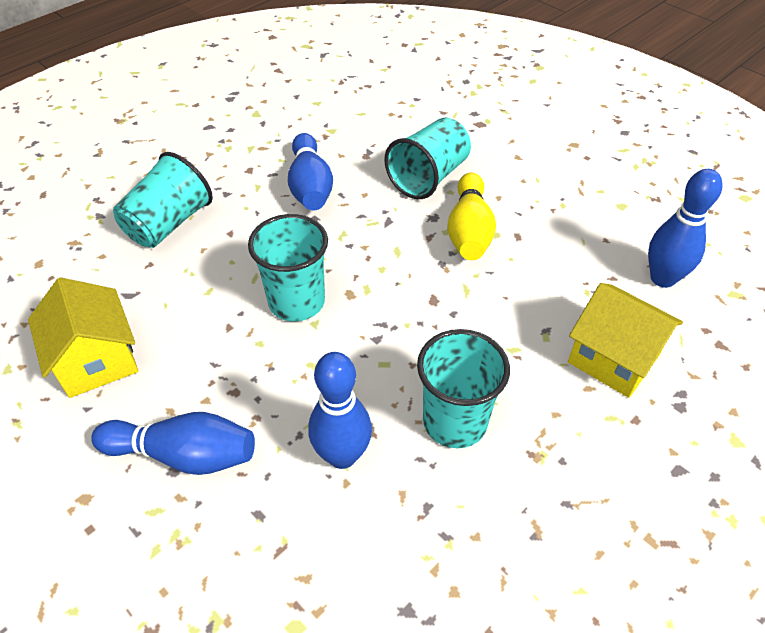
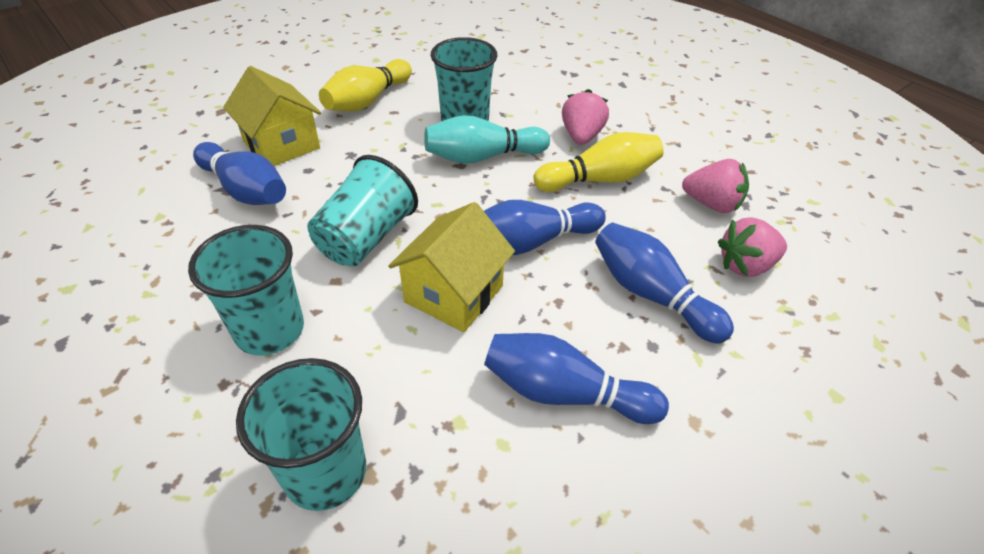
pink strawberry: none = 0 -> [562,89,609,145] [682,159,749,213] [718,217,787,277] = 3
turquoise bowling pin: none = 0 -> [424,115,550,164] = 1
yellow bowling pin: [447,172,496,260] = 1 -> [319,59,412,111] [533,132,664,192] = 2

